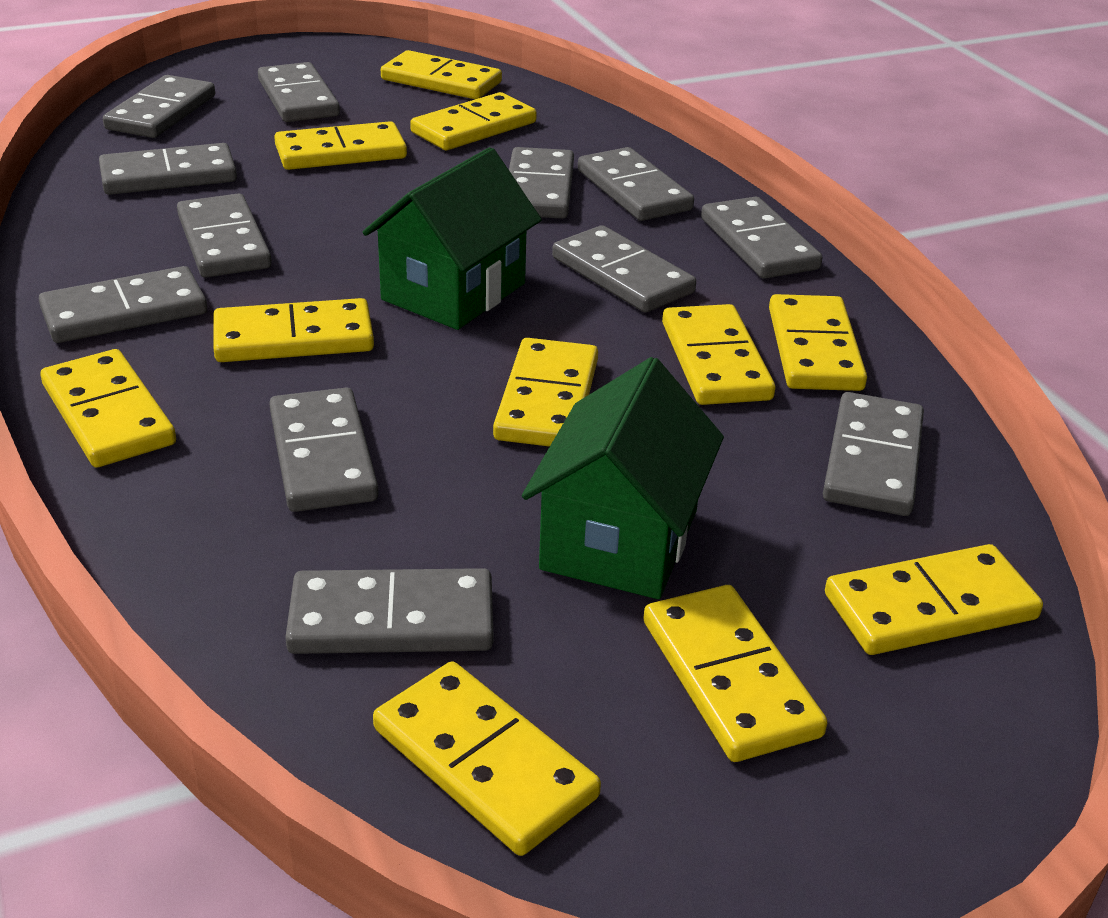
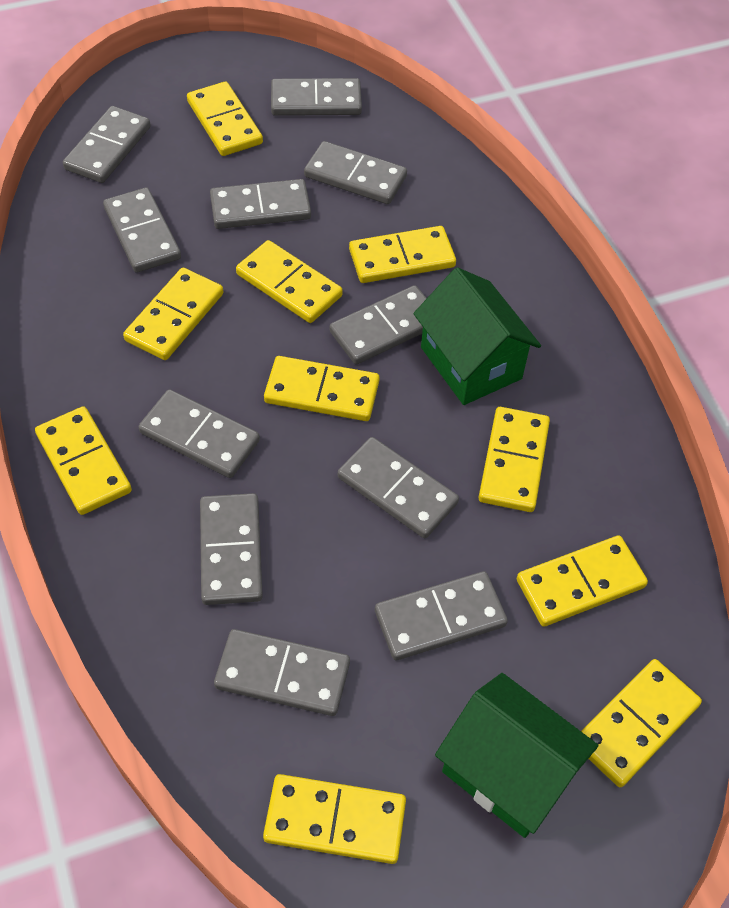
grey domino: [39,266,207,343] [99,143,237,195] [103,75,215,138] [177,193,272,278] [258,62,340,122] [269,387,378,512] [285,568,493,654] [509,147,574,219] [552,225,696,313] [578,147,694,221] [701,197,822,279] [823,392,924,516] = 12 -> [63,106,151,183] [103,187,181,273] [139,389,260,478] [200,493,263,605] [210,179,311,229] [214,629,350,716] [271,78,362,116] [304,141,407,204] [330,285,427,364] [338,437,459,538] [375,571,508,660] = 11
yellow domino: [41,349,176,467] [213,298,374,362] [274,121,407,170] [373,662,601,856] [381,50,502,99] [410,92,537,150] [493,338,598,447] [643,585,827,762] [662,304,775,405] [769,294,867,391] [825,544,1043,655] = 11 -> [35,406,132,515] [123,268,223,360] [187,82,263,156] [236,240,343,323] [263,774,406,864] [264,356,380,421] [349,226,456,283] [478,407,550,512] [517,535,648,627] [581,659,702,787] = 10

